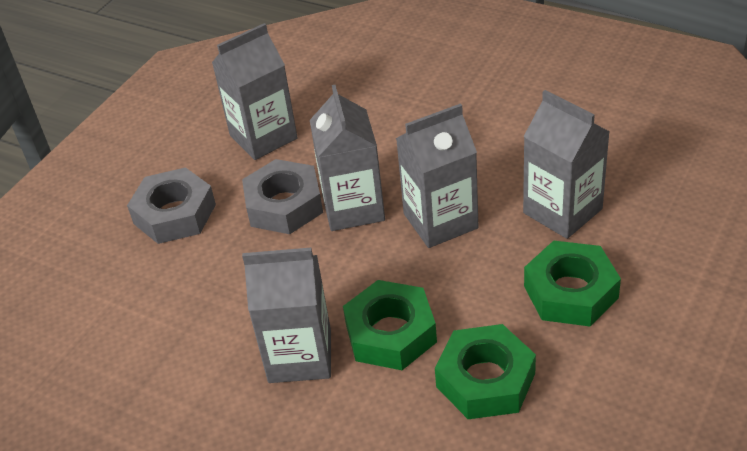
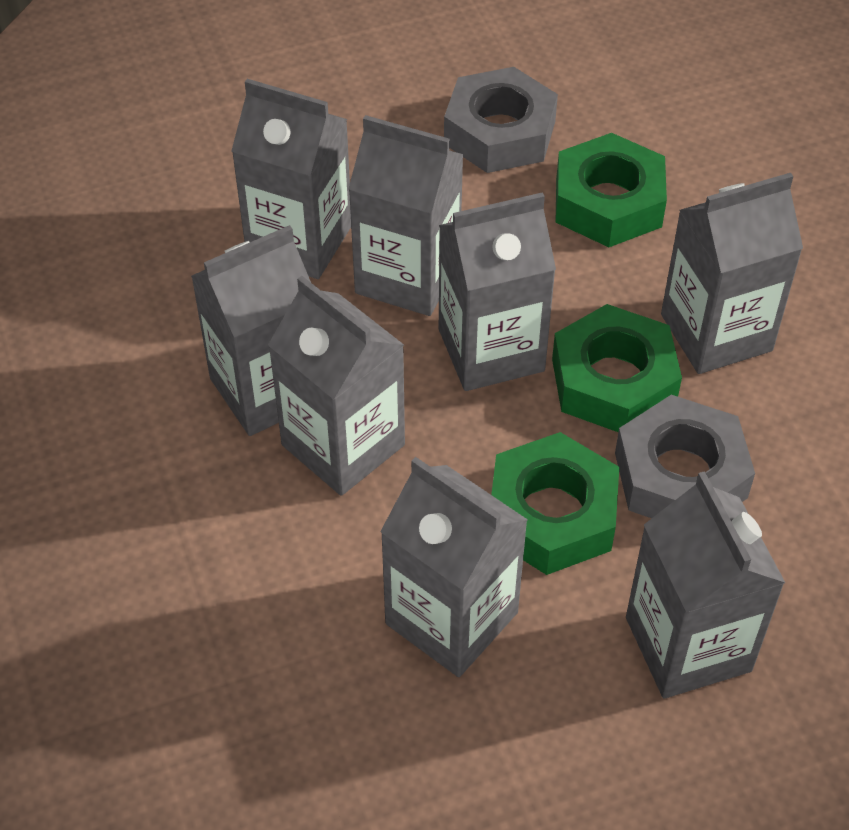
grey carton: [212,23,298,160] [242,248,331,383] [310,85,385,231] [396,103,478,248] [523,90,610,239] = 5 -> [191,225,311,436] [232,79,351,279] [268,276,405,496] [348,115,464,316] [380,457,528,677] [439,192,556,391] [626,471,785,698] [661,173,803,374] = 8

